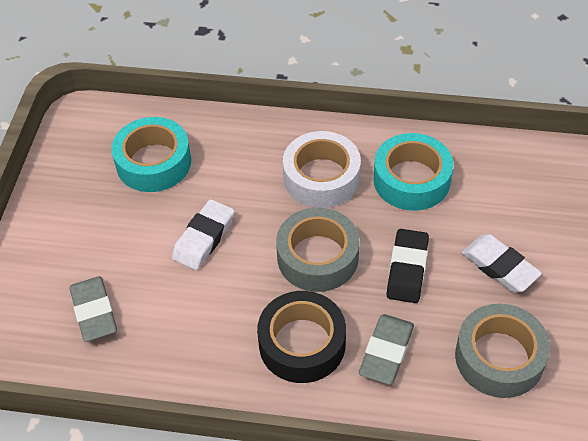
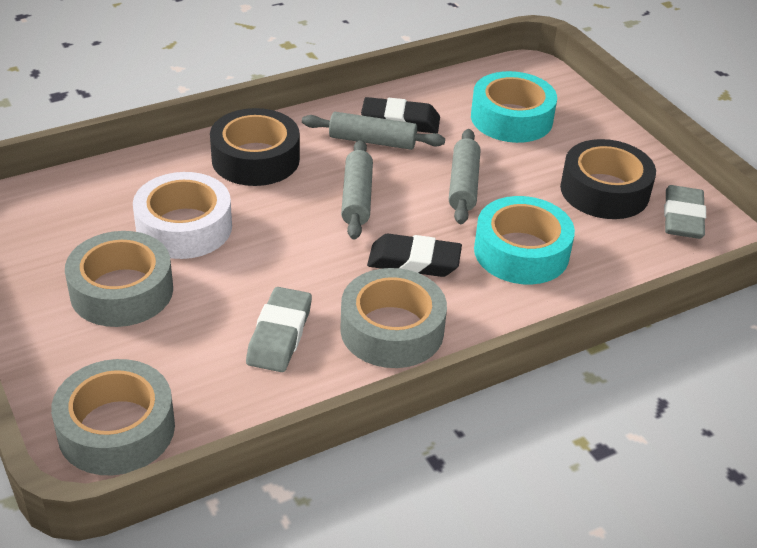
black eraser: [386,229,429,303] = 1 -> [361,97,440,133] [367,234,462,277] = 2
black tape: [257,291,346,383] = 1 -> [210,108,300,186] [560,139,656,219] = 2
grey rolling pin: none = 0 -> [302,112,445,150] [341,140,373,240] [449,129,480,224] = 3
grey tape: [276,208,359,292] [455,304,550,398] = 2 -> [51,359,175,475] [65,231,173,327] [340,268,447,368] = 3
white eraser: [172,199,235,270] [462,234,542,292] = 2 -> none = 0

